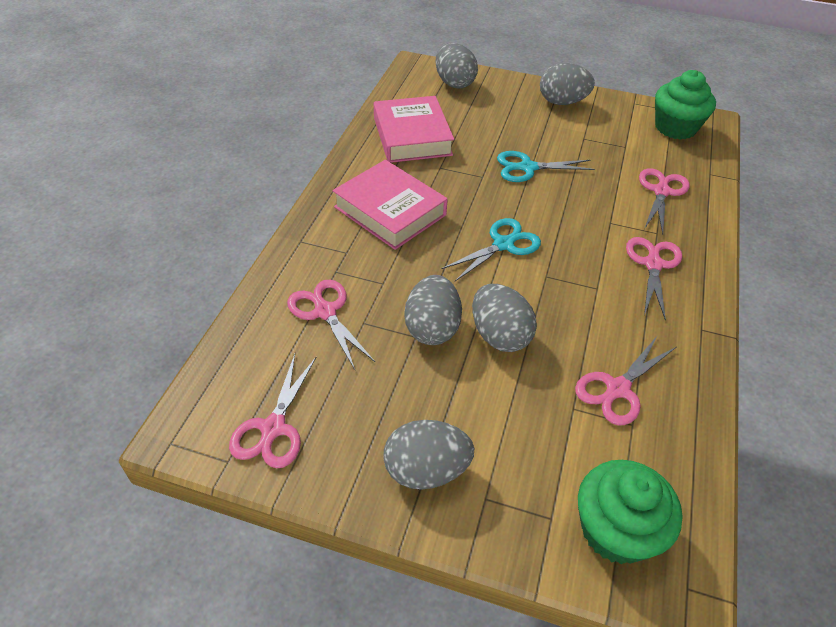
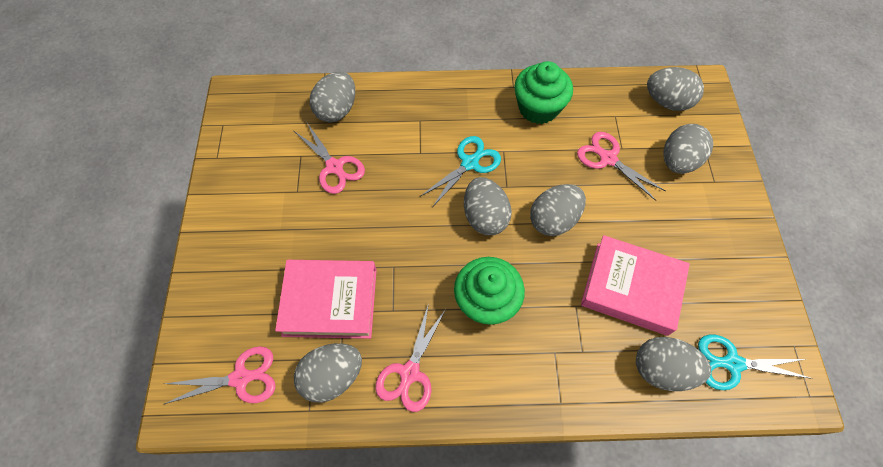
grey egg: [383,420,474,490] [405,275,462,345] [435,43,478,89] [472,284,537,352] [540,63,595,105] = 5 -> [294,343,362,403] [310,72,355,122] [464,177,512,235] [530,184,586,236] [636,337,711,391] [647,67,704,111] [663,124,713,174] = 7
pink scissors: [229,354,316,468] [287,280,375,370] [575,335,676,425] [626,237,682,321] [639,168,690,235] = 5 -> [164,346,276,404] [294,123,365,194] [375,303,446,412] [577,132,665,201] = 4

